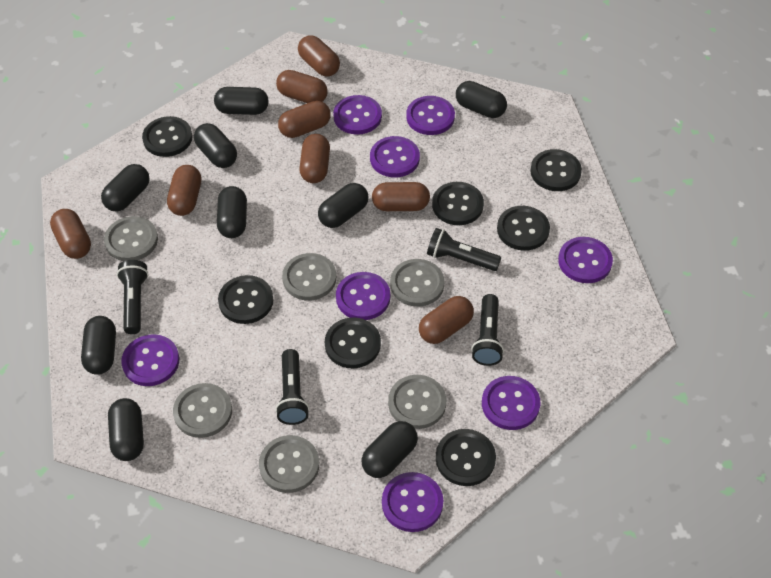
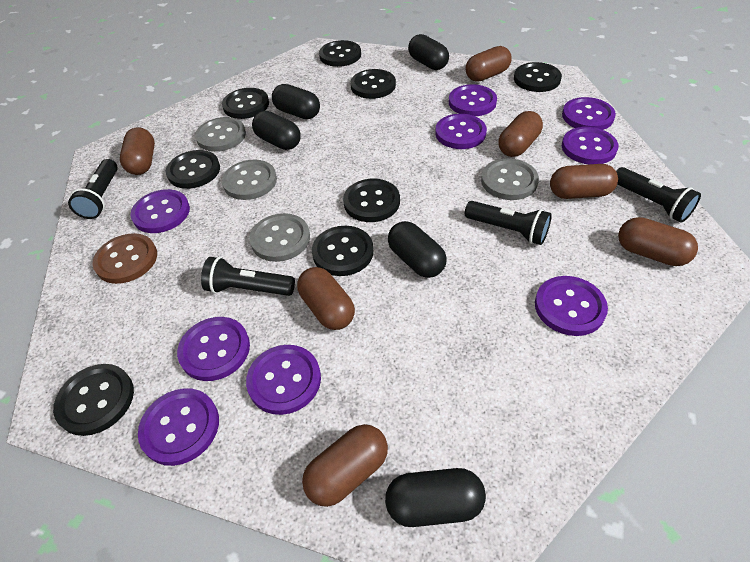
black button: [142,116,193,157] [218,275,273,324] [325,317,381,368] [432,182,484,225] [436,429,496,486] [497,206,550,251] [530,149,582,191] = 7 -> [53,364,134,436] [166,150,220,189] [222,88,269,119] [312,226,374,276] [319,40,361,67] [343,179,400,222] [350,69,396,99] [514,62,562,92] = 8
black capsule: [81,316,116,375] [101,164,150,212] [108,398,144,461] [194,123,237,168] [214,87,269,115] [217,186,247,238] [318,183,368,228] [361,421,418,478] [456,81,507,118] = 9 -> [252,111,301,150] [272,84,320,119] [385,468,486,527] [388,221,447,278] [408,34,449,70] = 5
brown button: none = 0 -> [92,233,157,284] = 1
brown capsule: [50,209,91,259] [167,165,201,216] [276,70,327,103] [278,101,331,138] [298,35,340,77] [299,134,330,183] [372,182,430,211] [419,296,474,344] = 8 -> [120,127,155,175] [297,267,355,330] [302,424,388,507] [466,46,512,82] [499,111,543,157] [550,164,618,199] [618,217,698,266] = 7
grey button: [104,216,158,261] [173,383,232,438] [259,435,319,493] [282,253,336,301] [388,375,446,429] [390,259,444,307] = 6 -> [195,117,246,152] [222,160,277,200] [249,213,310,262] [481,158,539,200] = 4
purple button: [121,334,179,386] [333,95,382,135] [336,272,390,320] [370,136,420,177] [382,472,443,532] [406,96,455,135] [482,376,540,430] [558,237,613,283] = 8 -> [130,189,190,233] [138,388,219,466] [177,317,250,381] [246,345,321,415] [435,114,487,149] [449,84,497,116] [535,276,608,336] [562,97,616,130] [562,127,618,164] = 9

